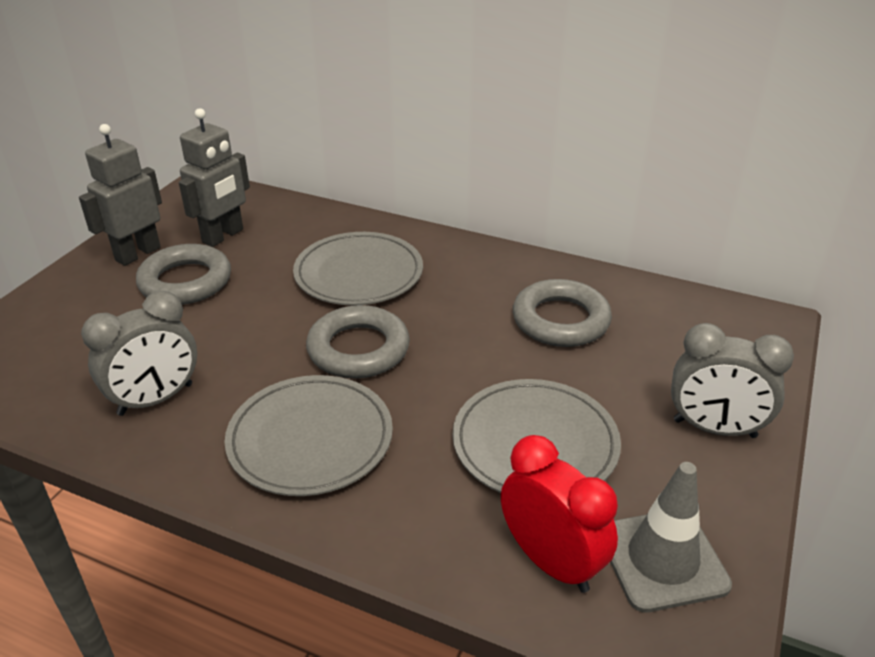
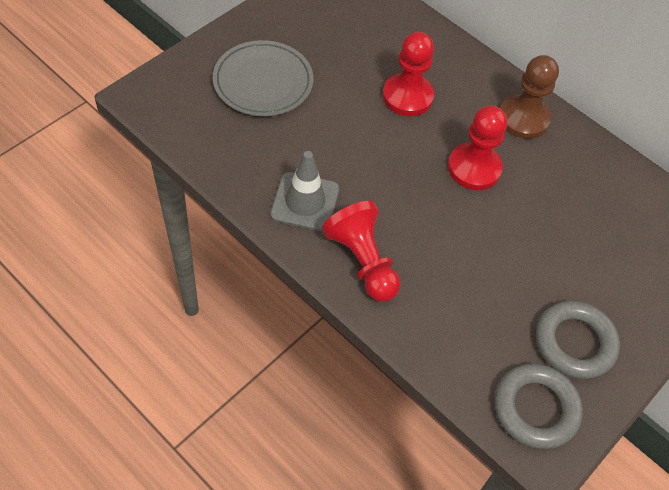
brown pawn: none = 0 -> [500,55,559,139] = 1
grey clock: [81,291,197,416] [671,323,794,438] = 2 -> none = 0
grey plate: [225,375,393,496] [293,232,423,305] [453,379,621,493] = 3 -> [213,40,314,116] = 1
grey ring: [136,244,231,305] [306,305,410,378] [513,279,612,347] = 3 -> [494,364,583,449] [536,301,620,379] = 2
grey robot: [79,124,162,266] [179,108,250,247] = 2 -> none = 0
red clock: [501,435,618,593] = 1 -> none = 0
red pawn: none = 0 -> [322,201,400,302] [383,32,434,116] [448,106,507,190] = 3

